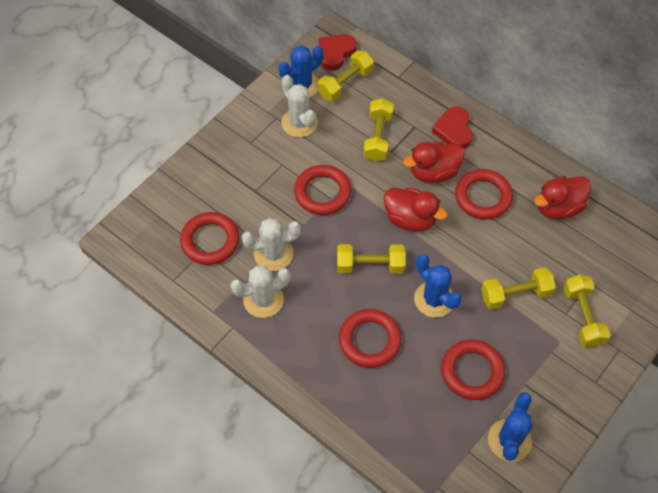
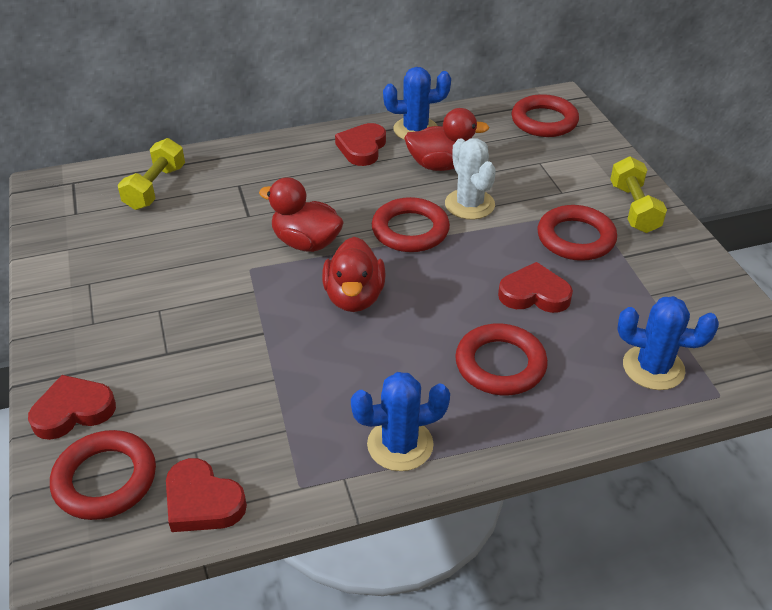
red heart: [318,34,356,71] [432,106,472,149] = 2 -> [28,375,116,440] [166,458,247,532] [335,123,386,166] [498,262,573,313] = 4
white cactus: [230,265,291,318] [242,218,301,271] [281,75,318,137] = 3 -> [445,138,496,219] = 1
yellow dumbbell: [318,50,374,101] [337,244,406,274] [363,98,394,162] [481,267,556,310] [563,274,610,348] = 5 -> [118,138,185,210] [610,156,667,233] = 2

